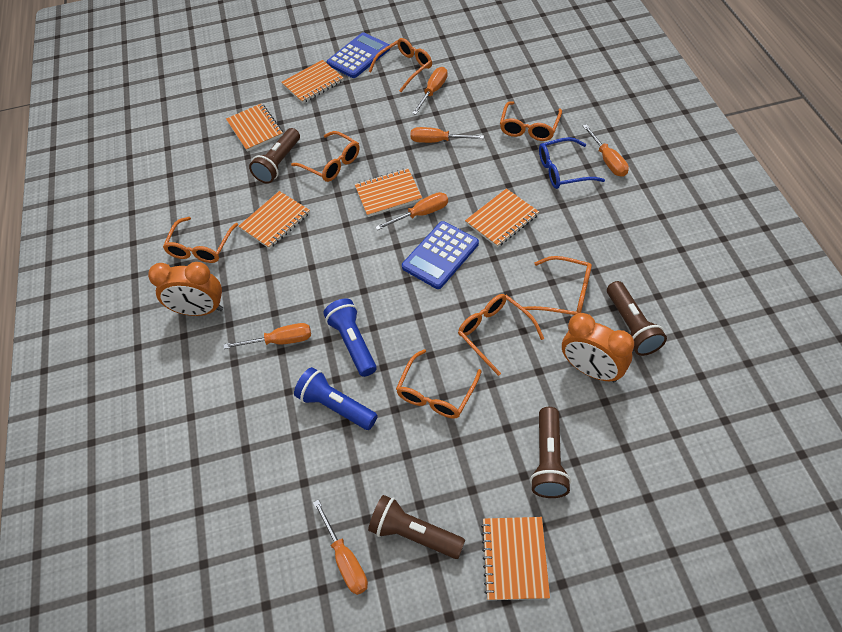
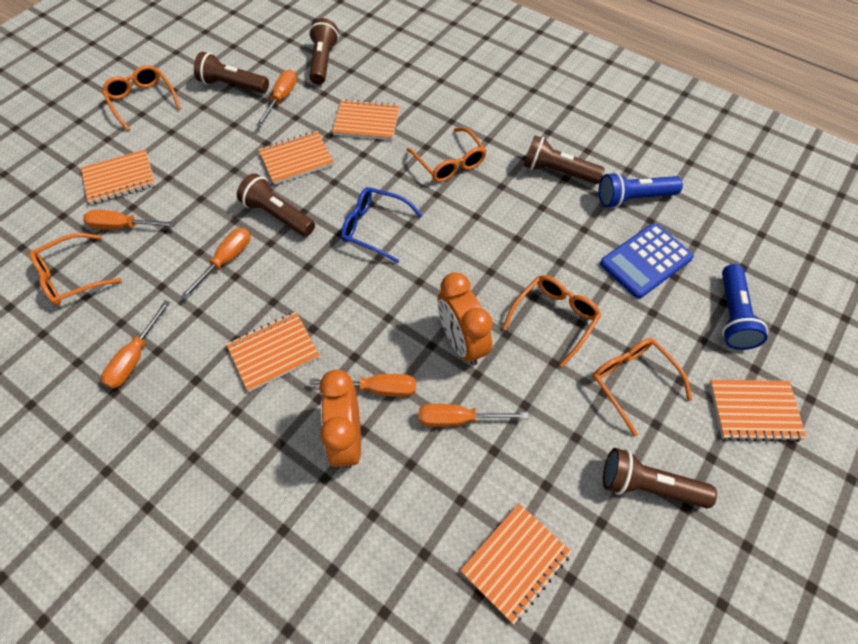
blue calculator: [327,32,390,78] [402,221,479,289] = 2 -> [600,223,694,299] = 1
brown flashlight: [249,128,300,184] [368,495,465,559] [530,407,571,498] [607,281,667,356] = 4 -> [194,52,269,93] [237,173,315,237] [309,18,339,85] [523,136,605,184] [603,448,717,508] = 5
orange glasses: [163,217,238,263] [291,131,359,182] [369,38,432,92] [396,349,482,419] [458,294,544,376] [500,101,562,141] [523,256,592,315] = 7 -> [29,233,122,306] [102,65,181,131] [407,127,487,182] [503,275,601,367] [592,338,692,436] = 5

